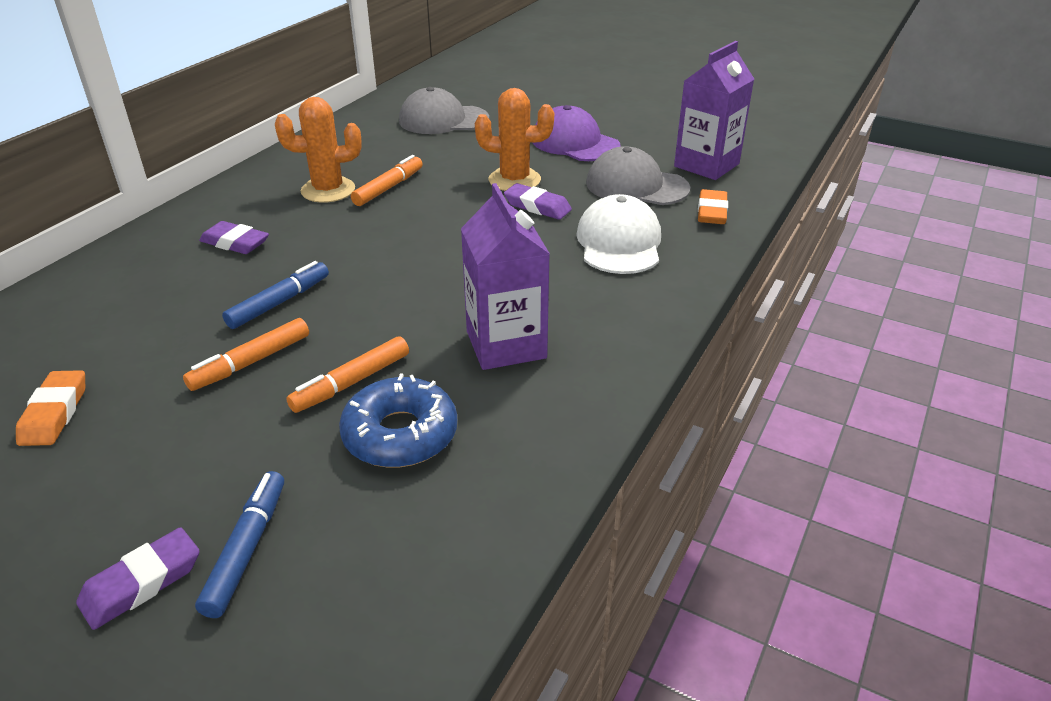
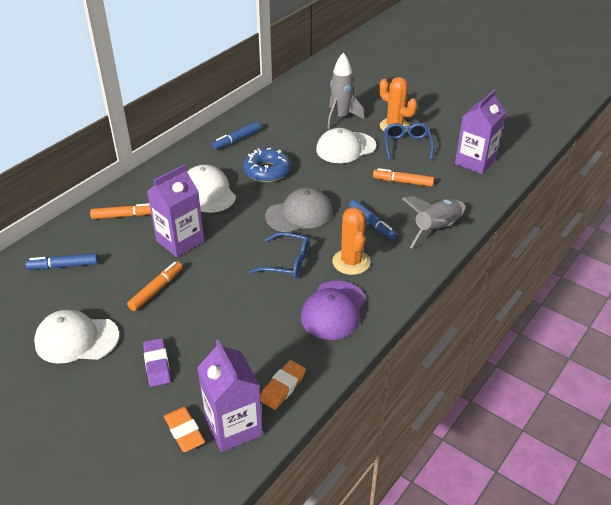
blue glasses: none = 0 -> [249,232,310,278] [384,123,434,160] = 2
blue marker: [195,471,284,618] [222,261,329,329] = 2 -> [26,253,98,269] [212,122,261,150] [349,200,397,240] = 3
grey cap: [399,87,489,134] [586,146,690,205] = 2 -> [265,188,333,233] = 1
grey rocket: none = 0 -> [327,52,364,129] [402,196,465,249] = 2
purple carton: [461,183,550,370] [674,41,754,180] = 2 -> [147,164,204,257] [197,340,263,452] [455,90,506,174] = 3
purple eraser: [76,527,200,630] [199,221,269,254] [504,183,572,220] = 3 -> [143,338,171,387] = 1
white cap: [576,194,661,274] = 1 -> [34,310,120,364] [187,165,236,213] [316,128,376,163] = 3

